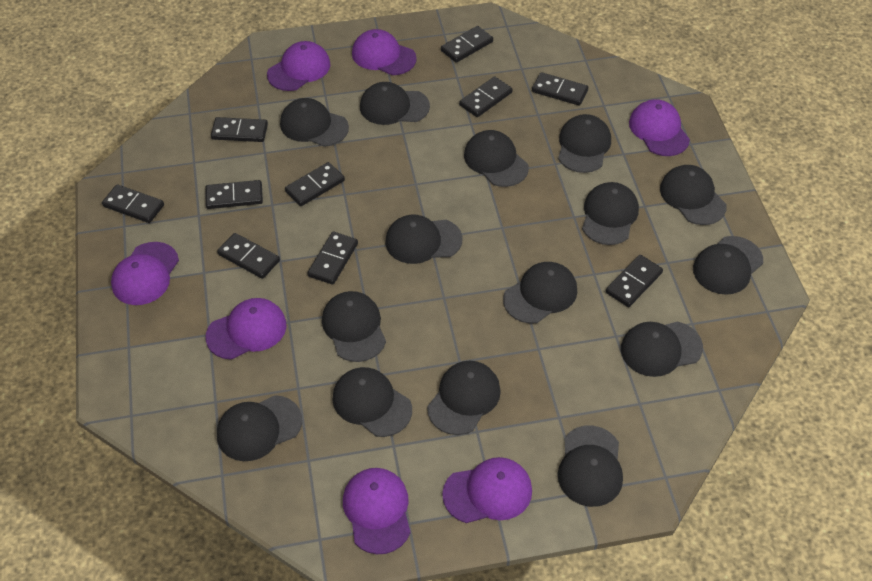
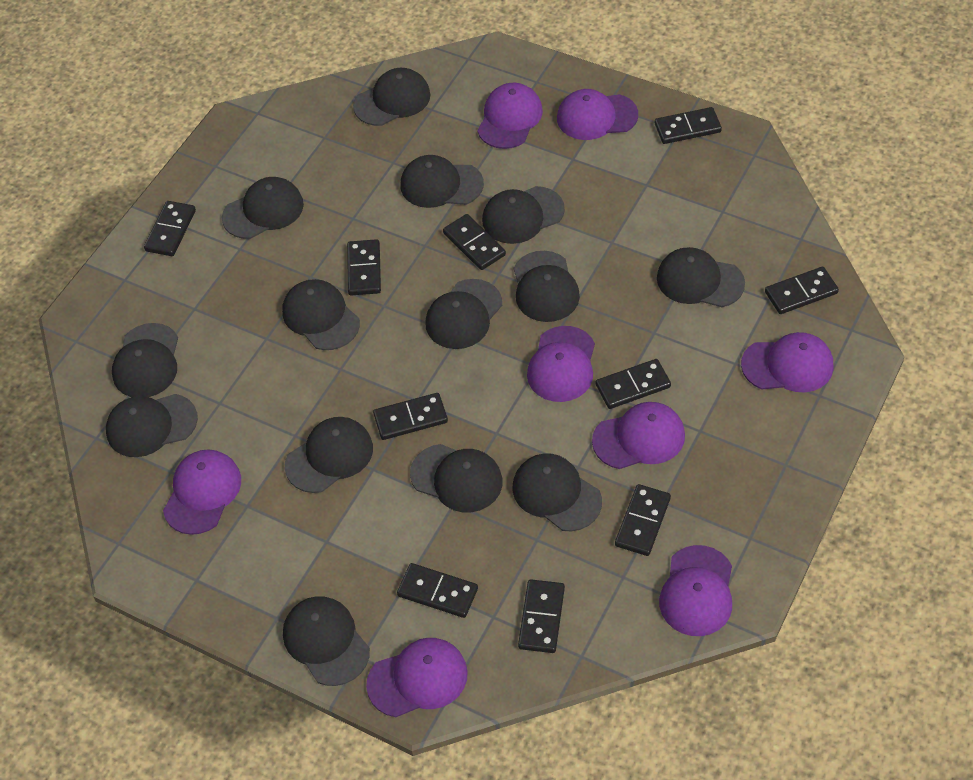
black cap: [217,395,302,461] [280,98,349,147] [322,291,386,362] [332,367,412,437] [360,82,430,125] [385,214,463,264] [427,361,501,435] [464,130,529,187] [503,262,577,324] [558,114,611,173] [558,425,623,507] [582,182,639,245] [621,322,703,377] [660,165,727,225] [693,236,763,295] = 15 -> [106,394,198,457] [112,323,178,397] [222,177,304,239] [282,279,360,350] [283,596,370,686] [285,417,373,493] [353,68,431,126] [401,155,484,208] [410,444,503,512] [425,279,502,349] [482,186,565,244] [512,453,602,531] [514,251,580,322] [657,247,745,307] = 14
purple cap: [111,242,179,305] [205,298,286,360] [267,41,330,91] [343,468,411,554] [352,29,417,75] [442,457,532,523] [629,99,690,156] = 7 -> [163,449,241,535] [366,638,468,717] [477,83,543,149] [527,326,595,402] [557,89,638,140] [592,402,685,469] [659,545,732,636] [741,332,833,392] = 8

